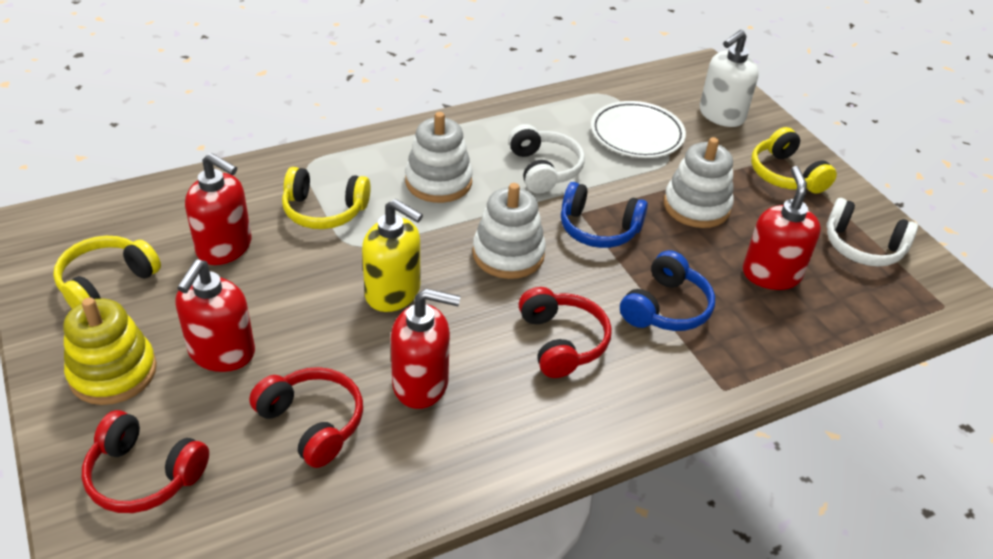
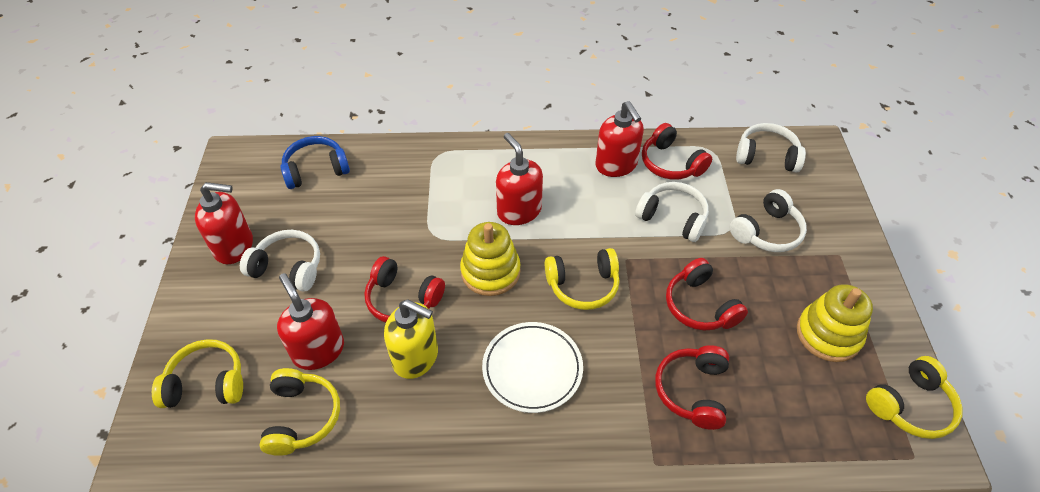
blue headphones: [561,182,648,248] [620,250,715,331] = 2 -> [280,136,350,189] = 1
red headphones: [82,410,209,513] [249,367,363,468] [519,287,612,378] = 3 -> [364,256,445,322] [642,123,712,180] [655,345,729,430] [666,258,748,330] = 4
white headphones: [508,124,585,194] [826,198,918,266] = 2 -> [240,230,320,292] [635,182,709,242] [730,189,807,252] [736,123,806,173] = 4
white soap dispenser: [700,30,759,127] = 1 -> none = 0
white stacking toy: [405,112,473,203] [472,183,546,279] [664,137,734,228] = 3 -> none = 0
yellow headphones: [53,236,161,309] [282,167,371,229] [751,127,837,194] = 3 -> [152,339,243,408] [259,368,340,456] [545,248,619,310] [866,356,963,439] = 4
yellow stacking toy: [63,297,157,405] = 1 -> [460,222,521,296] [797,284,873,362] = 2

